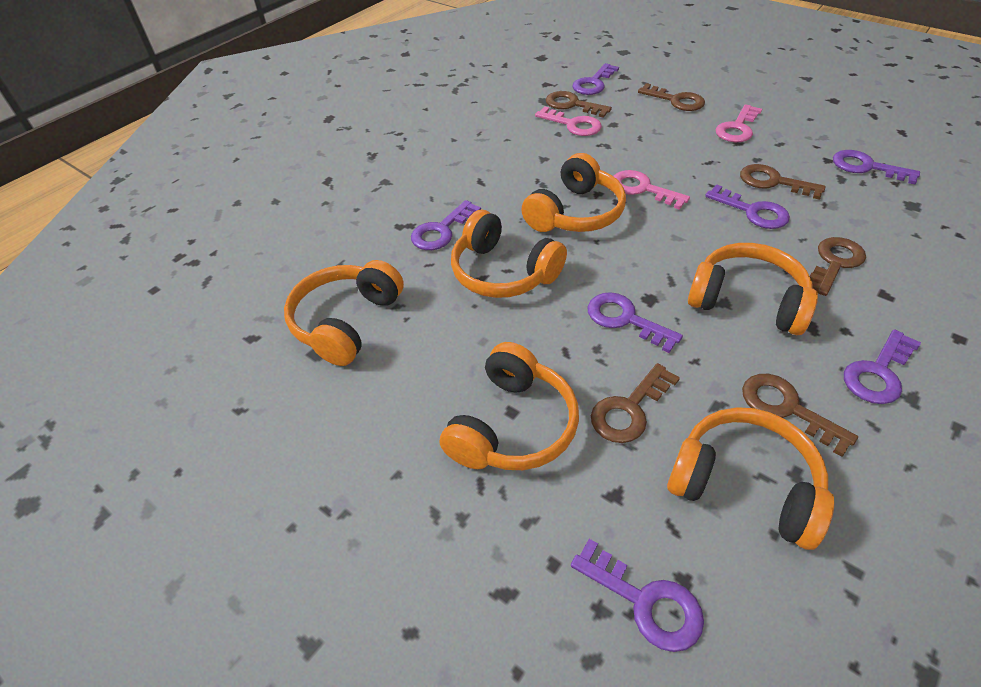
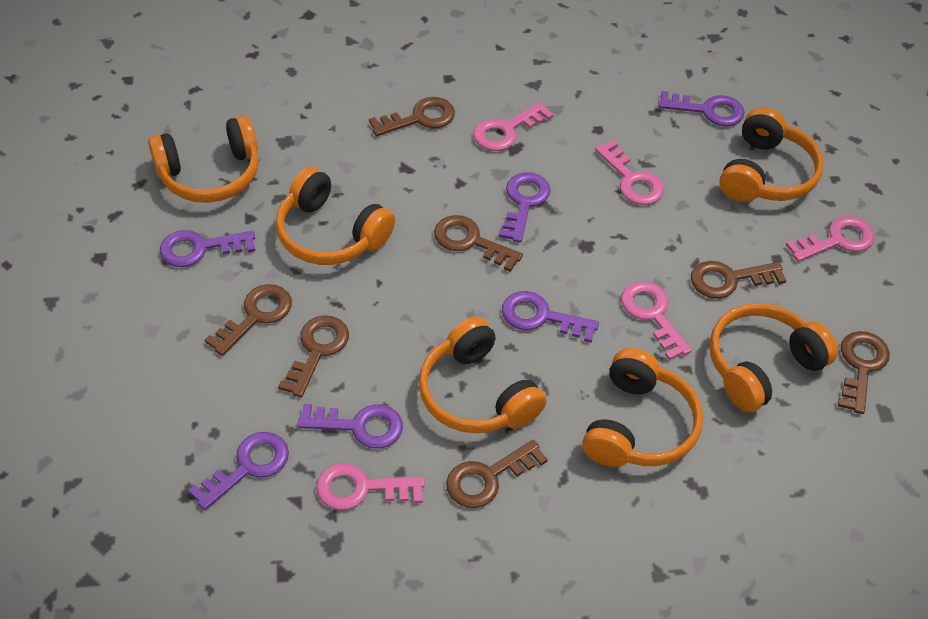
brown key: [546,91,612,118] [591,363,680,443] [638,83,705,111] [740,164,826,200] [742,374,858,457] [810,237,866,296] = 6 -> [205,284,292,356] [278,315,349,398] [369,97,455,136] [434,215,523,272] [446,440,548,508] [691,261,787,299] [838,331,890,414] = 7
pink key: [535,106,602,136] [613,170,690,210] [716,104,762,142] = 3 -> [316,463,425,510] [473,102,554,151] [595,140,664,205] [621,281,692,360] [786,216,875,262] = 5
purple key: [411,200,481,250] [571,539,704,652] [572,63,619,95] [588,292,683,353] [705,184,790,229] [833,150,920,184] [844,329,921,404] = 7 -> [160,230,255,267] [188,432,289,510] [298,403,403,449] [498,172,551,242] [502,291,599,343] [658,91,745,126] = 6

